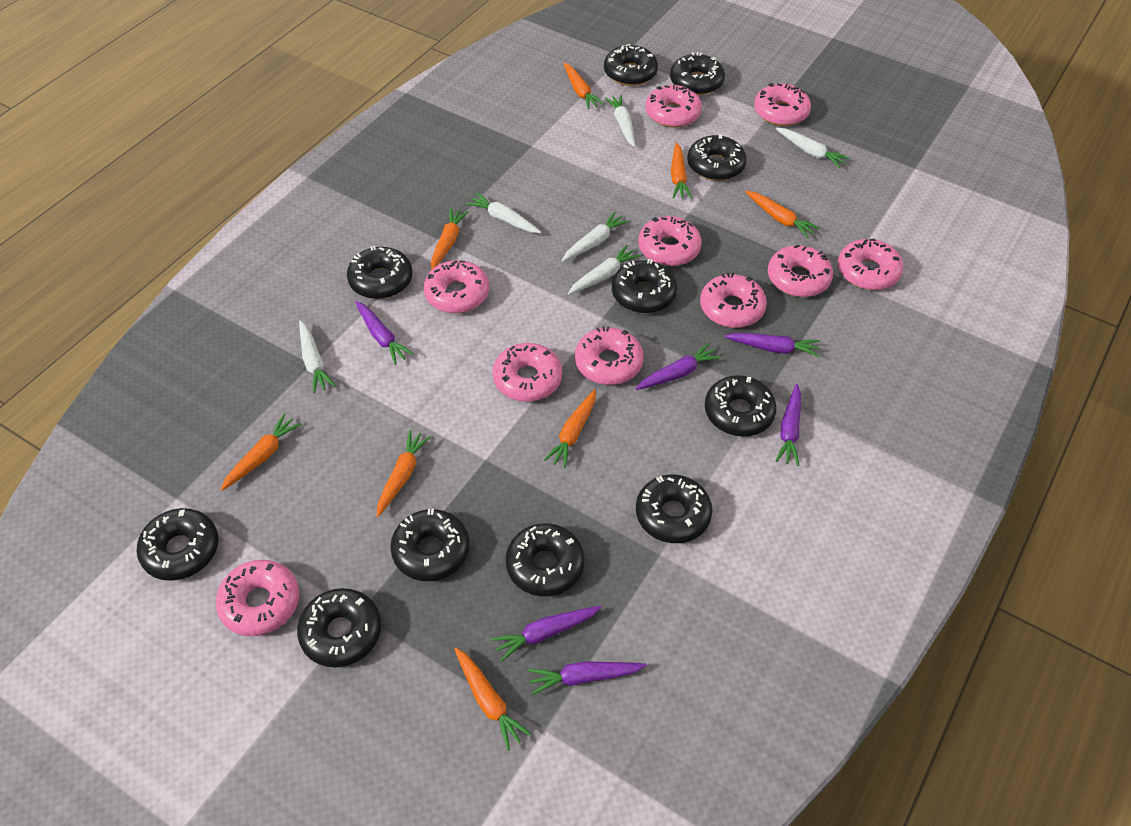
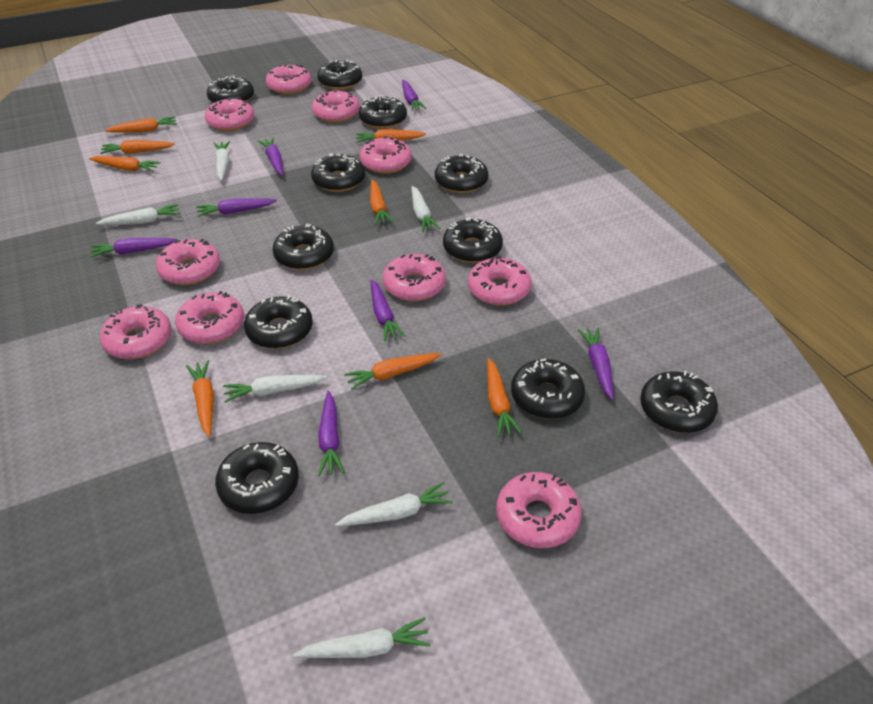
purple carrot: [355,301,414,365] [491,606,602,662] [528,661,647,695] [635,343,721,390] [724,333,820,357] [775,384,801,466] = 6 -> [90,238,178,258] [196,198,277,217] [258,138,283,176] [318,391,345,476] [370,280,405,341] [402,80,426,111] [578,328,614,400] = 7

